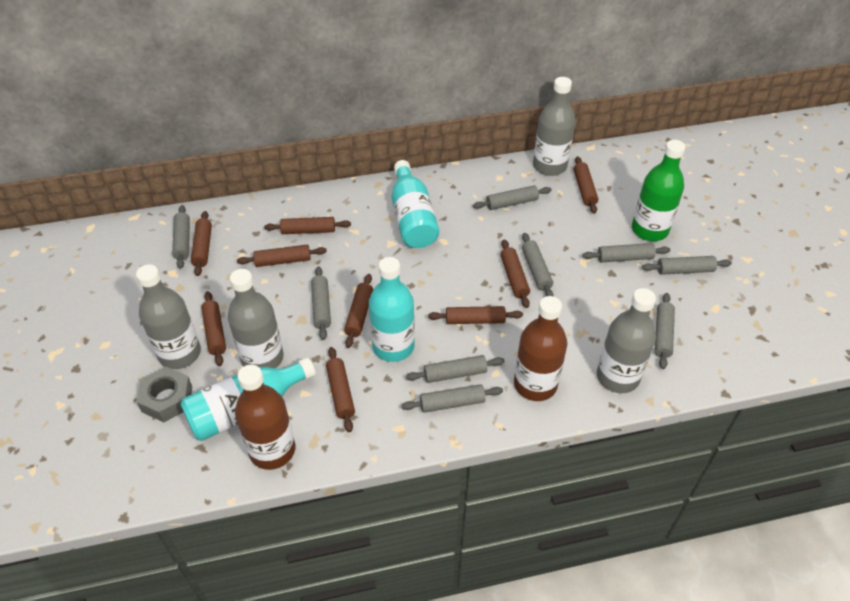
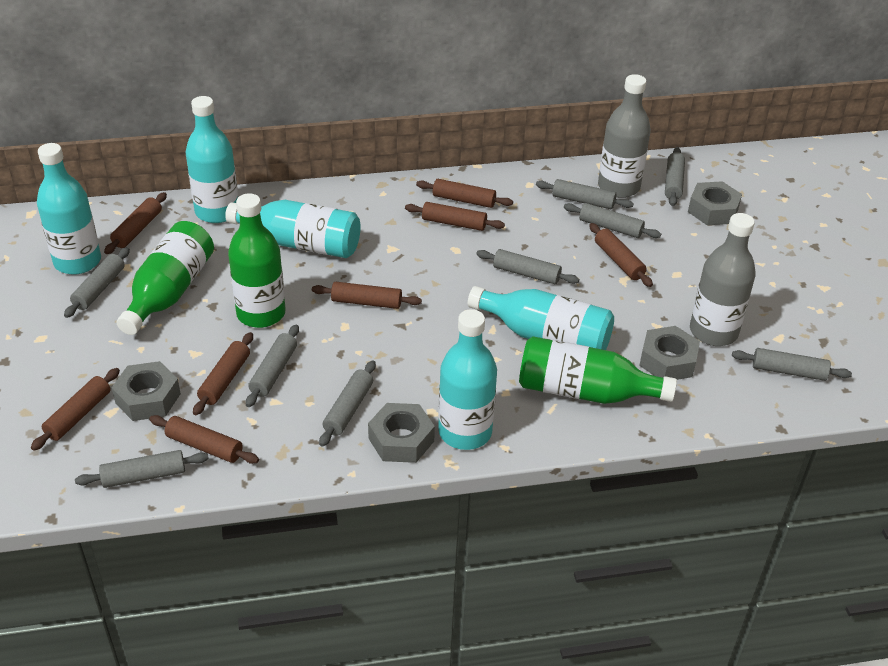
brown bottle: [235,365,295,470] [514,296,567,401] = 2 -> none = 0
brown rolling pin: [191,211,212,276] [201,291,226,366] [237,245,327,267] [264,217,351,234] [326,347,355,432] [344,274,373,348] [428,306,523,324] [501,239,530,308] [574,156,598,213] = 9 -> [31,368,120,451] [104,192,167,254] [149,415,259,464] [193,332,253,415] [312,282,422,309] [405,202,505,231] [416,179,513,208] [589,223,653,287] = 8
green bottle: [632,140,685,241] = 1 -> [117,221,214,335] [228,194,286,328] [519,336,677,404] = 3
grey bottle: [136,264,201,369] [228,269,284,368] [533,77,575,176] [597,288,656,393] = 4 -> [598,74,651,198] [690,213,756,346] = 2
grey nut: [137,367,192,422] = 1 -> [112,361,181,421] [368,403,435,463] [639,326,700,380] [688,181,742,225] = 4
turquoise bottle: [181,357,316,441] [369,257,415,362] [392,160,439,248] = 3 -> [37,143,101,275] [186,96,238,223] [225,200,361,258] [438,309,497,450] [468,286,614,350] = 5

